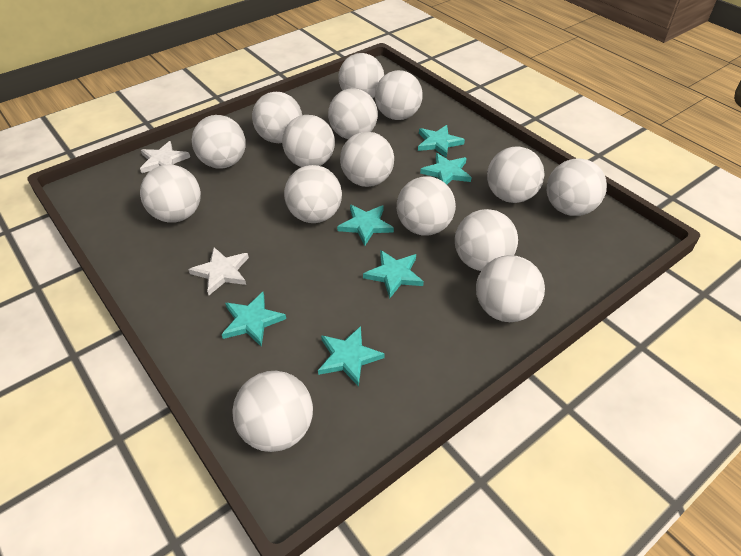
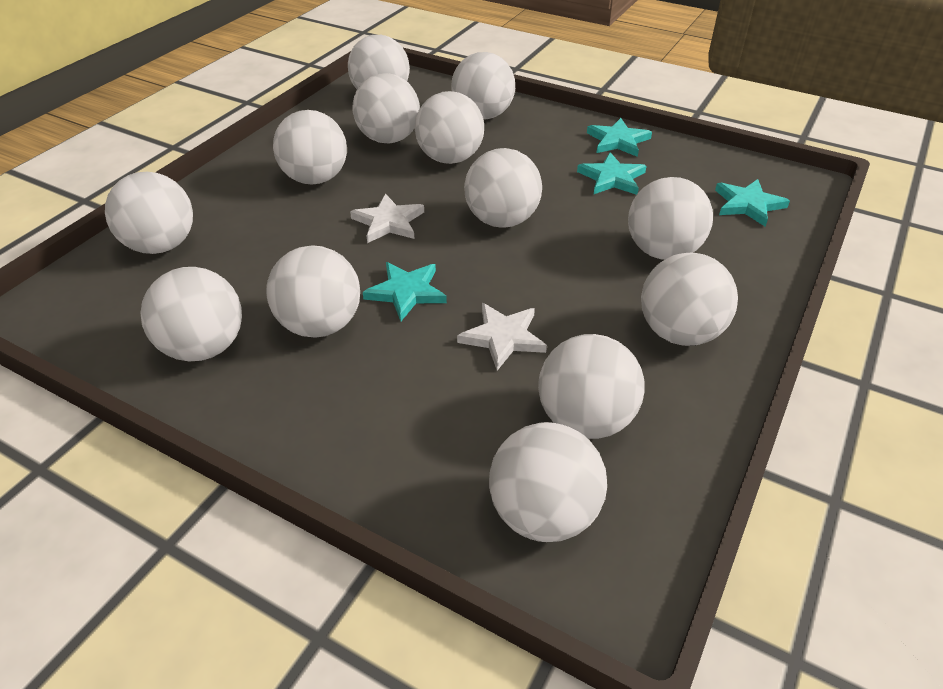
turquoise star: [222,292,286,347] [318,326,385,387] [337,205,394,246] [363,250,424,299] [418,125,465,158] [420,153,472,184] = 6 -> [363,262,447,321] [577,153,646,195] [587,118,652,157] [715,179,790,227] = 4
white ball: [140,165,201,223] [192,115,246,169] [232,371,313,452] [252,92,302,143] [282,115,335,167] [284,165,342,223] [328,88,378,139] [338,53,384,98] [340,132,394,187] [375,70,423,120] [397,176,456,236] [455,209,518,271] [476,255,545,322] [487,147,544,203] [547,158,607,216] = 15 -> [105,172,193,254] [141,267,242,361] [266,245,360,338] [273,110,347,185] [348,35,410,89] [352,73,420,144] [415,91,484,164] [452,52,515,120] [464,148,542,228] [489,422,607,542] [538,334,645,439] [628,177,713,260] [641,253,738,346] = 13

